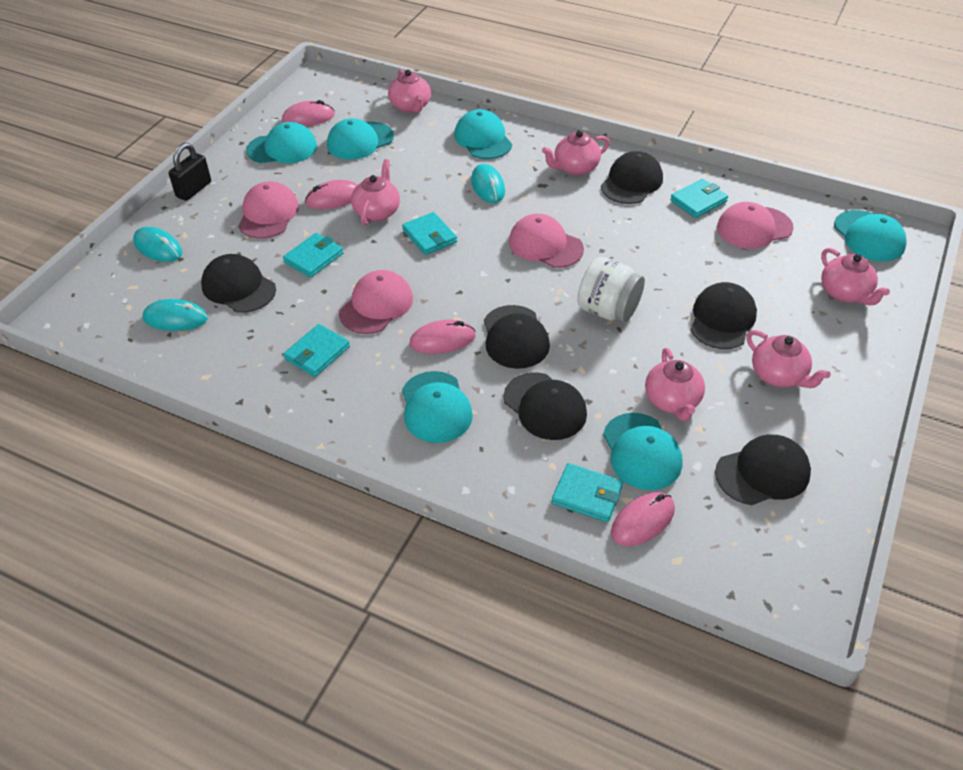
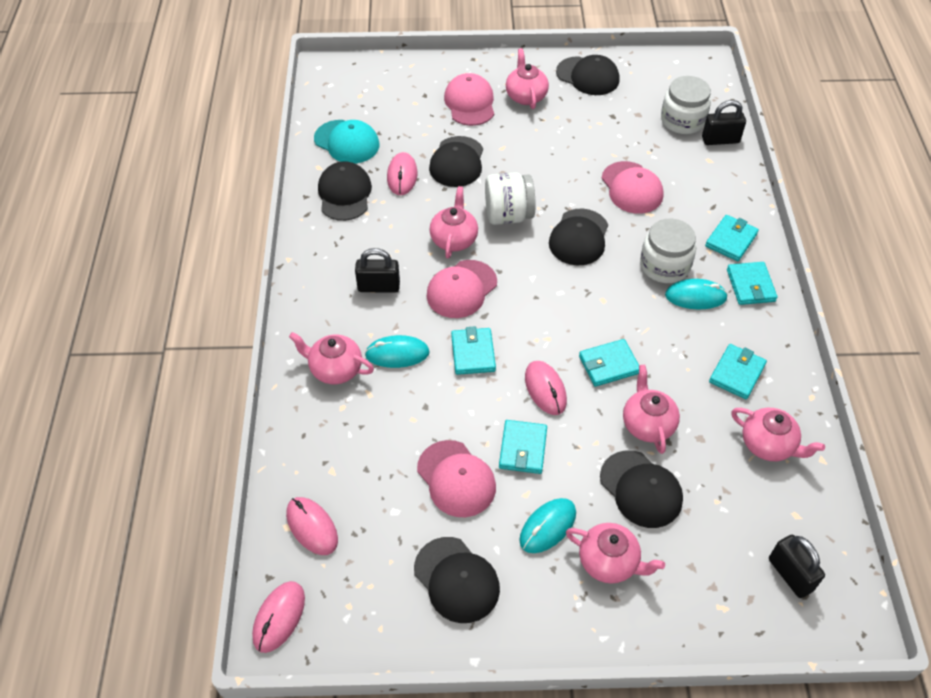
black padlock: [169,143,211,201] = 1 -> [355,248,400,293] [702,100,746,145] [769,535,825,598] = 3
turquoise cap: [246,122,317,163] [327,118,394,160] [402,371,473,443] [454,109,512,159] [603,413,682,490] [834,210,907,262] = 6 -> [314,120,379,164] = 1
turquoise wallet: [283,233,344,278] [283,324,350,377] [402,212,457,255] [552,463,623,522] [670,179,728,218] = 5 -> [451,327,496,375] [499,420,547,474] [579,339,639,387] [705,215,759,261] [709,344,767,399] [727,262,777,305] = 6
white jar: [577,257,645,322] = 1 -> [485,172,536,225] [640,219,696,283] [661,76,711,134] = 3

